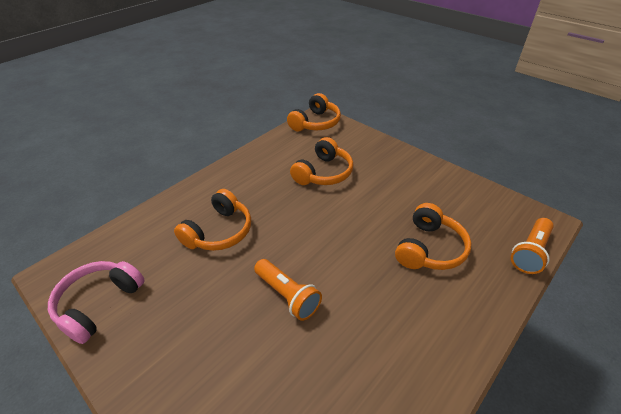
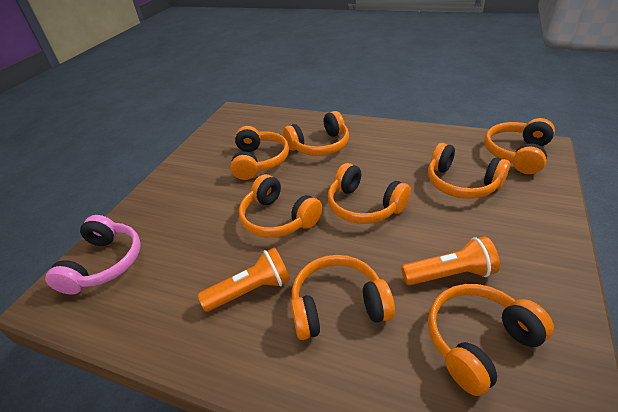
orange headphones: [174,189,251,251] [287,93,341,131] [290,137,353,185] [395,203,472,270] = 4 -> [230,126,289,180] [239,174,322,238] [283,111,349,156] [291,255,395,340] [328,163,411,224] [428,143,510,199] [428,284,554,396] [484,118,555,174] = 8

